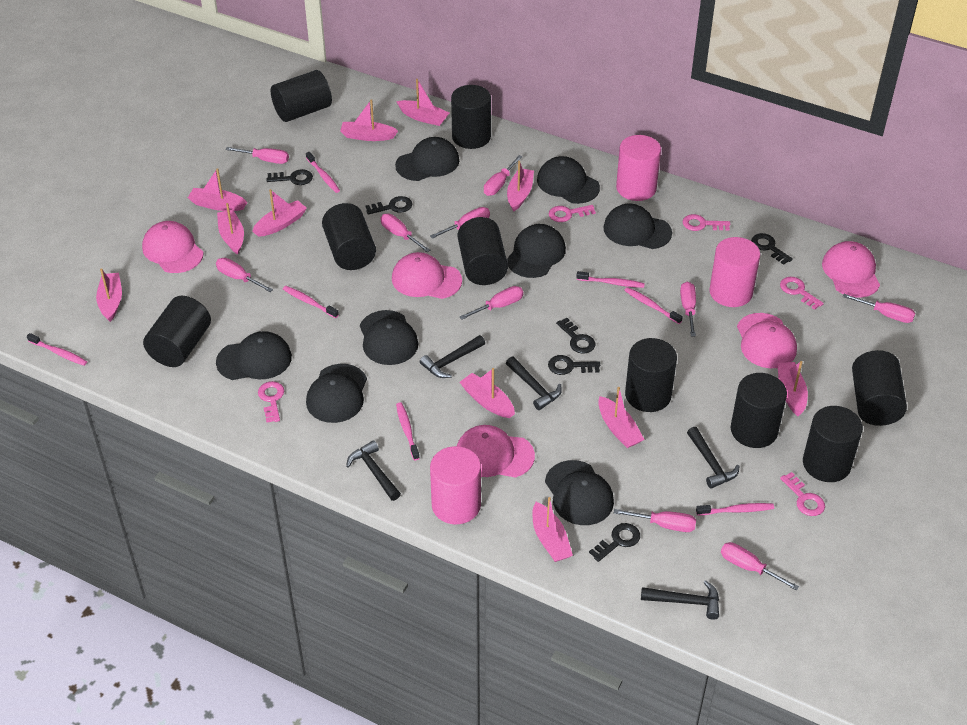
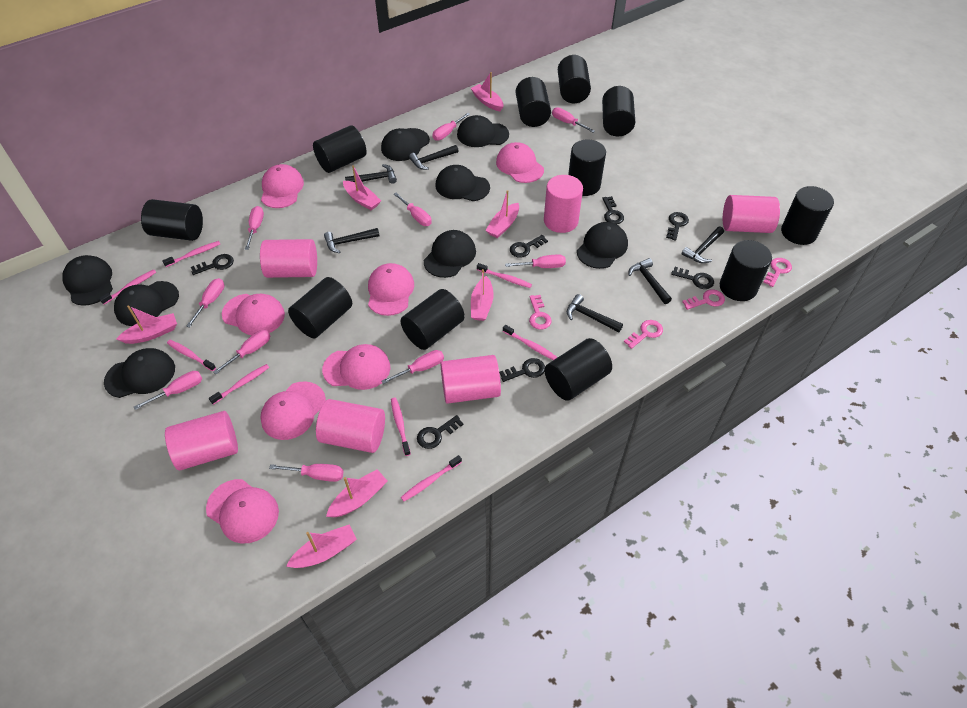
black cylinder: [143,296,211,367] [271,70,332,122] [322,203,376,270] [451,85,491,149] [458,217,508,285] [625,338,677,412] [731,373,787,448] [803,406,863,482] [852,350,907,426] = 9 -> [141,199,203,241] [288,277,352,338] [313,125,367,173] [401,289,465,350] [516,77,551,127] [544,338,612,401] [558,55,591,103] [568,140,606,196] [602,86,635,136] [720,240,772,301] [781,186,834,245] = 11
black hammer: [346,440,401,501] [420,335,485,378] [506,357,562,410] [641,580,719,620] [687,427,740,489] = 5 -> [324,228,380,253] [345,164,397,184] [409,145,459,170] [567,294,623,332] [628,258,672,304] [682,227,724,263] = 6
black key: [266,169,313,185] [366,196,412,215] [548,355,600,375] [556,318,595,354] [589,523,640,562] [751,233,793,265] = 6 -> [191,254,234,275] [417,415,463,449] [499,358,545,382] [510,235,548,258] [602,196,624,224] [666,212,689,241] [671,267,714,289] = 7
pink boat: [96,268,122,322] [188,168,248,211] [217,203,244,254] [252,189,307,237] [340,99,398,141] [396,79,449,126] [460,368,515,418] [507,161,534,212] [532,497,573,562] [598,387,645,448] [777,361,808,416] = 11 -> [116,306,177,344] [286,525,357,568] [326,469,387,517] [343,165,381,210] [471,72,503,111] [471,269,494,321] [485,190,519,238] = 7
pink cap: [142,221,203,273] [392,252,462,299] [457,425,535,478] [737,313,797,368] [822,241,880,298] = 5 -> [206,479,279,544] [222,294,285,335] [260,381,326,440] [261,164,304,208] [322,344,391,390] [368,263,414,316] [496,142,544,183] = 7
pink cylinder: [430,446,481,524] [616,135,661,201] [709,237,760,307] = 3 -> [165,411,238,470] [260,239,317,278] [316,399,385,453] [440,355,501,404] [544,175,583,233] [723,195,780,233] = 6
pink key: [258,381,284,423] [549,205,596,222] [683,214,730,231] [780,277,824,310] [780,472,825,516] = 5 -> [529,295,552,330] [624,320,663,349] [682,289,725,310] [763,258,792,287] = 4
pink toothbrush: [27,333,87,366] [283,286,339,318] [306,152,340,193] [396,402,420,460] [576,271,645,288] [624,287,683,324] [696,503,774,515] = 7 -> [99,269,156,305] [162,241,220,267] [167,340,216,371] [209,364,269,405] [391,398,411,456] [401,455,462,501] [477,263,532,288] [503,325,557,360] = 8

